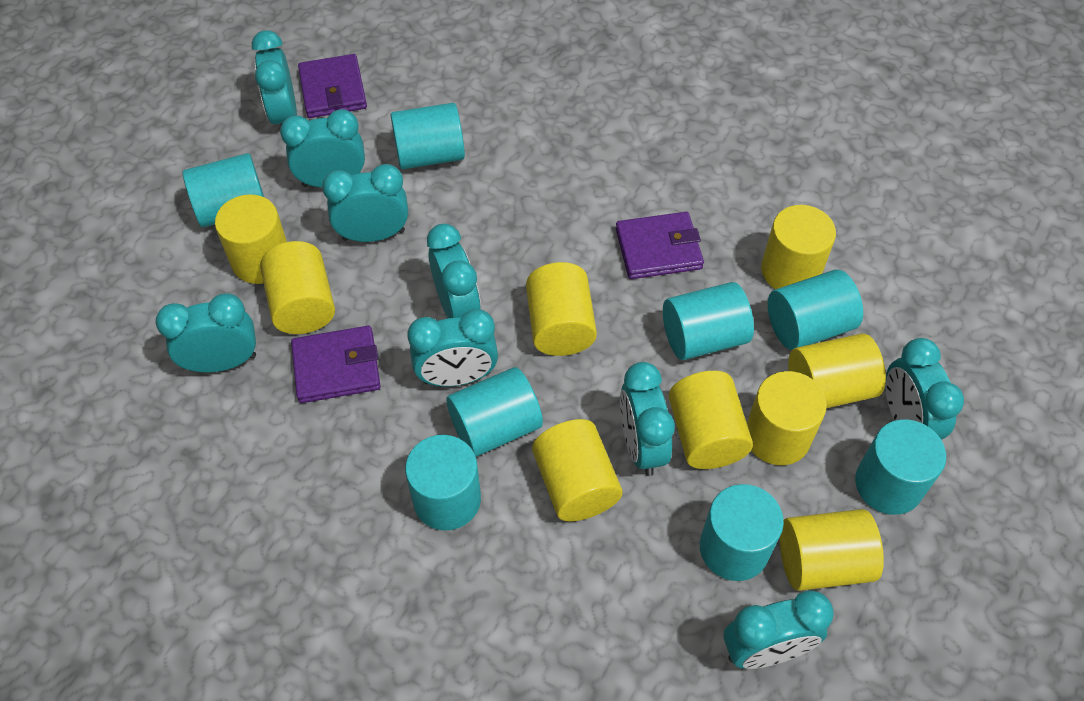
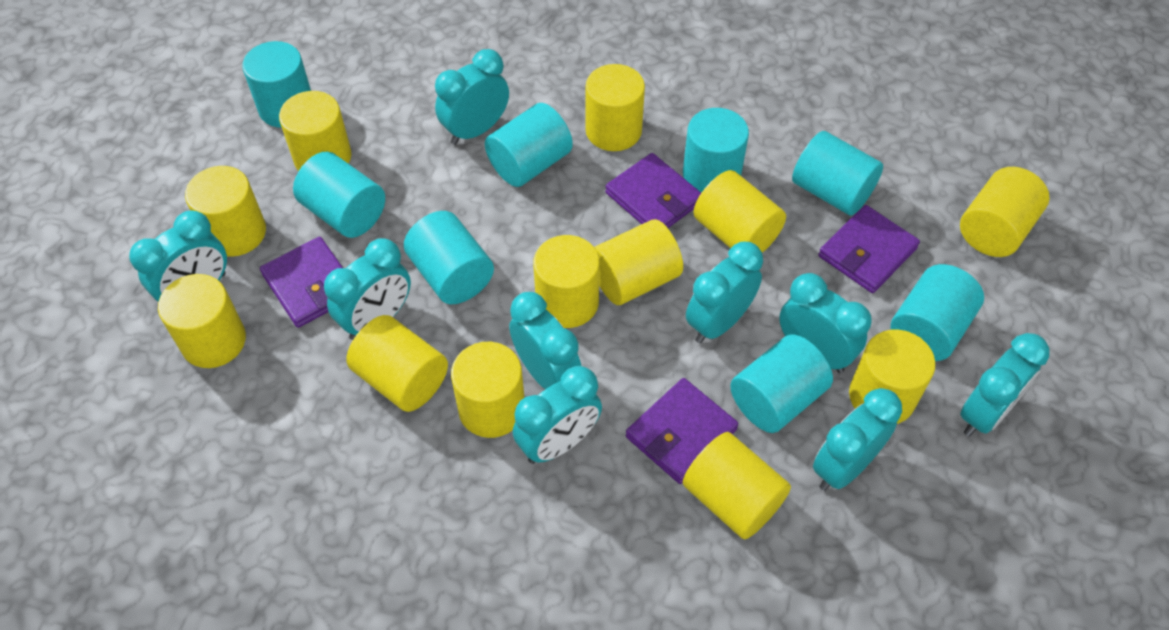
purple wallet: [291,326,381,403] [298,54,367,118] [616,212,704,279] = 3 -> [260,237,343,328] [605,153,701,228] [626,378,738,484] [818,205,920,293] = 4
yellow cylinder: [215,194,287,284] [260,241,335,334] [526,262,597,356] [532,419,623,521] [669,371,753,469] [747,371,827,465] [761,205,836,289] [780,509,884,591] [788,333,886,408] = 9 -> [158,274,246,368] [185,166,266,257] [279,91,352,171] [346,315,448,412] [451,342,525,438] [533,235,600,328] [585,64,645,151] [594,219,683,305] [683,432,791,539] [693,170,786,253] [849,330,936,424] [960,167,1049,257] = 12

